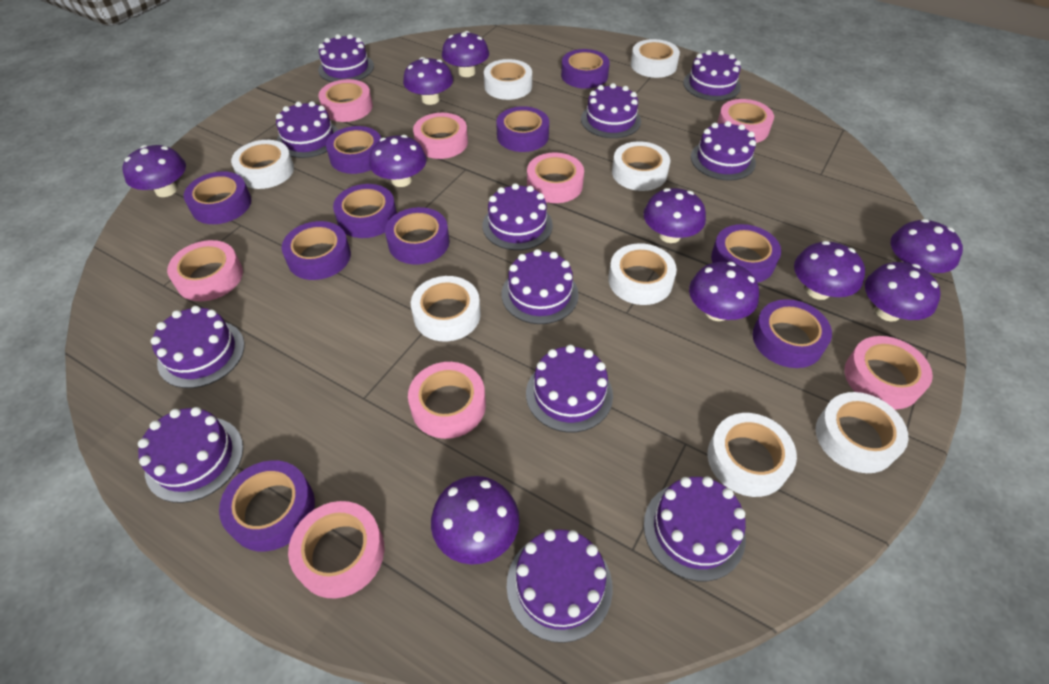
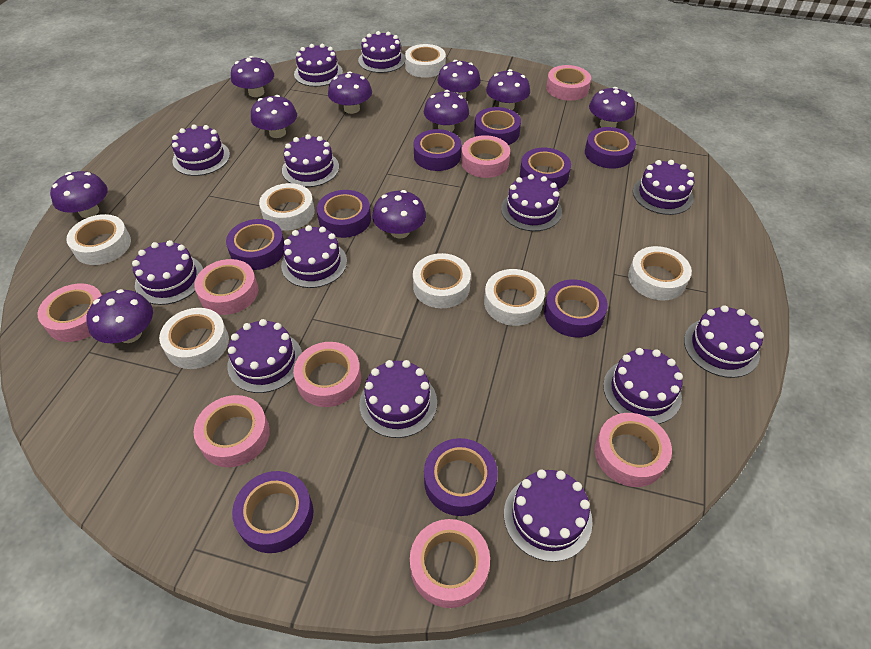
purple cake: [138,407,243,503] [151,306,245,388] [276,101,338,158] [318,34,374,82] [482,183,553,250] [502,249,579,324] [507,529,613,643] [526,345,613,432] [581,83,641,138] [644,477,746,581] [683,50,741,101] [691,121,756,181] = 12 -> [132,240,203,305] [172,124,230,176] [227,319,302,393] [281,225,347,288] [282,134,339,187] [294,44,343,87] [358,31,405,73] [359,360,437,438] [501,174,562,231] [504,469,593,562] [603,348,683,424] [633,160,694,215] [684,305,764,378] = 13
purple tape: [184,171,251,224] [219,460,315,552] [282,221,351,280] [326,126,381,174] [333,184,397,238] [385,207,449,264] [496,106,549,152] [561,49,610,89] [711,224,781,283] [753,299,832,368] = 10 -> [226,219,284,270] [232,471,313,553] [317,190,371,238] [414,129,461,171] [424,438,498,516] [474,107,521,145] [520,148,571,189] [544,279,608,337] [585,127,636,169] = 9
white tape: [231,140,294,189] [411,276,481,341] [484,59,532,100] [608,243,677,305] [612,141,670,191] [631,39,680,78] [708,413,797,497] [816,392,908,473] = 8 -> [66,214,131,265] [159,308,229,369] [259,183,315,231] [405,44,446,78] [413,253,471,308] [484,269,545,326] [628,246,692,301] = 7

